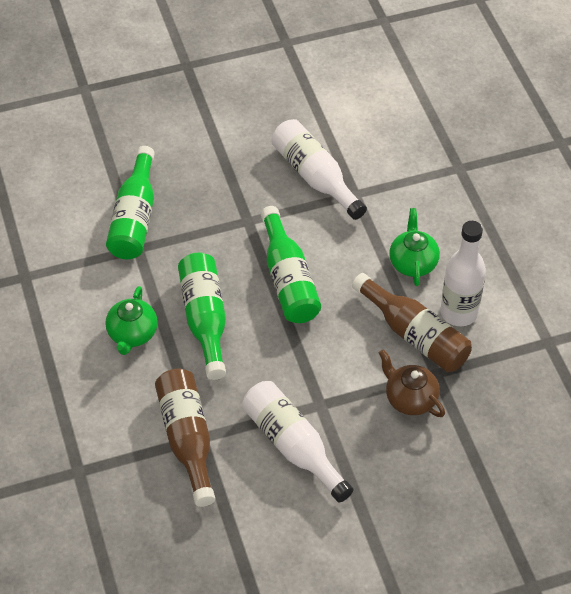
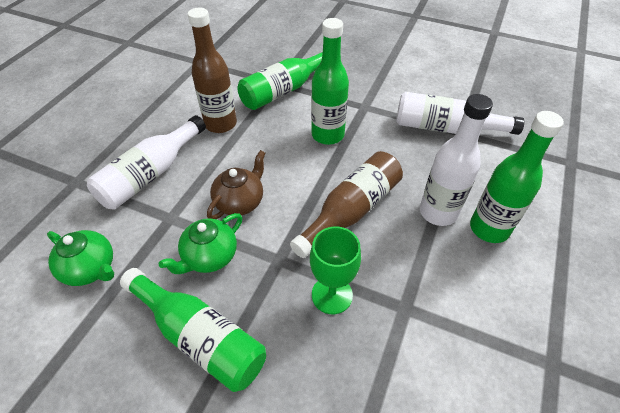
green bottle: [106,146,155,259] [178,252,226,380] [261,206,321,323] = 3 -> [120,268,266,392] [237,51,323,110] [311,18,349,145] [470,111,564,243] = 4
green goblet: none = 0 -> [310,226,361,314] = 1

